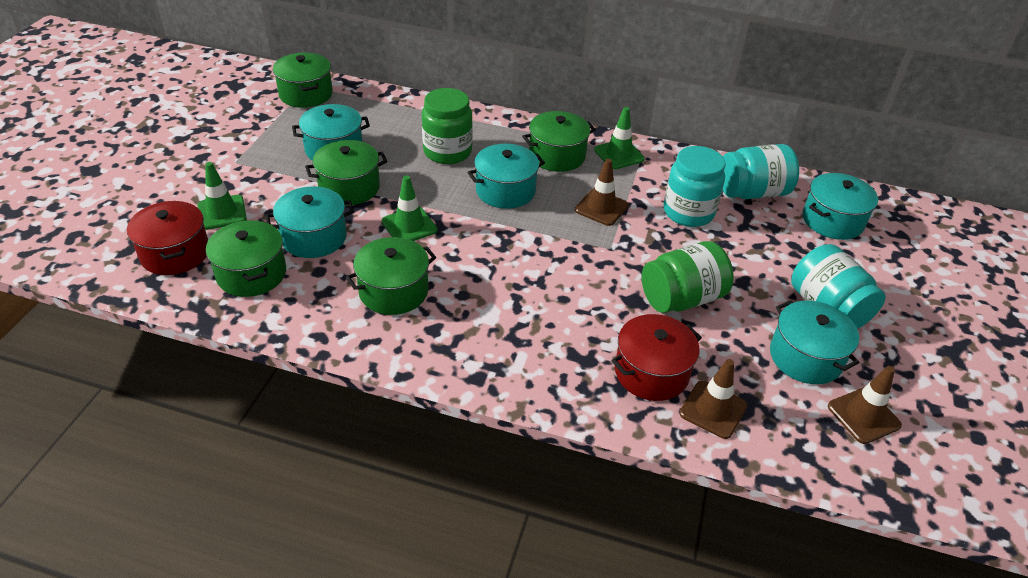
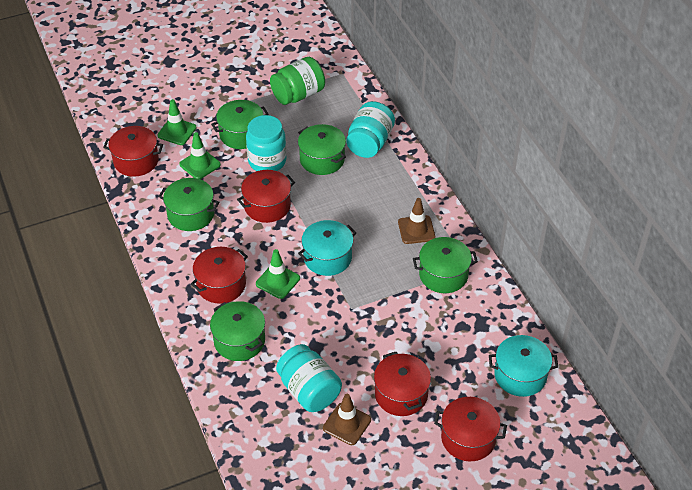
brown traffic cone: [575,159,629,226] [679,359,747,439] [828,366,902,444] = 3 -> [323,394,371,445] [398,198,435,244] = 2
green jar: [422,88,473,164] [642,241,734,313] = 2 -> [270,57,325,105] = 1
red pot: [127,201,208,275] [612,314,702,401] = 2 -> [103,126,163,177] [191,247,248,304] [237,170,295,223] [374,352,431,416] [434,397,507,461] = 5
turquoise pot: [265,186,354,258] [292,104,370,161] [467,144,545,209] [770,300,859,384] [803,173,878,240] = 5 -> [298,220,356,276] [489,335,558,397] = 2

